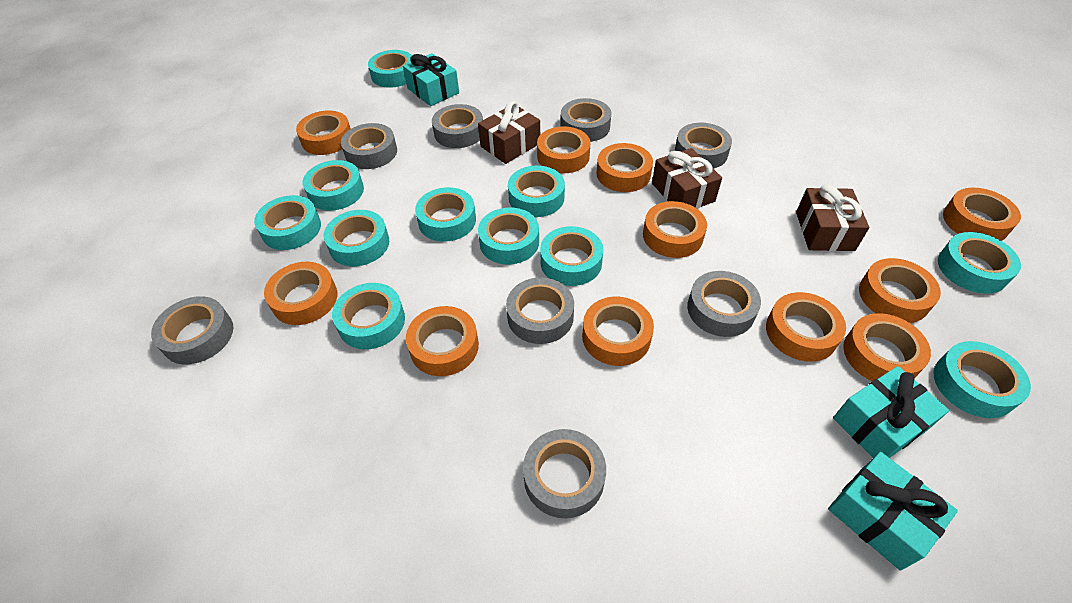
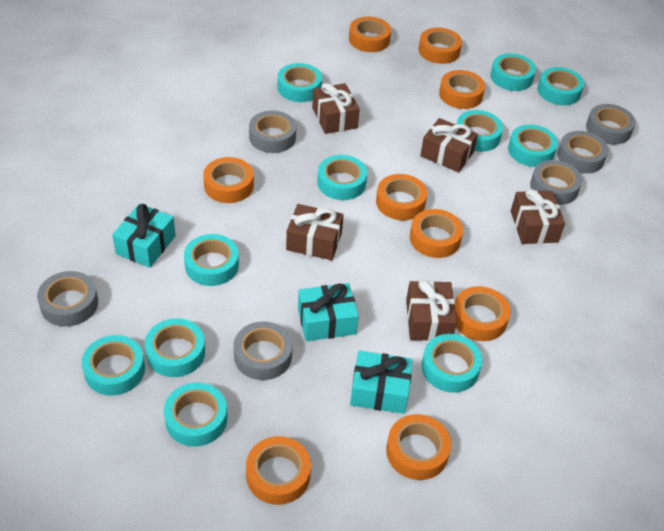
brown gift: [478,101,540,164] [652,148,722,209] [796,184,869,251] = 3 -> [286,204,344,260] [312,83,360,134] [406,280,457,341] [420,118,478,172] [511,189,565,244] = 5
grey tape: [151,296,233,364] [341,123,397,169] [432,104,483,148] [506,278,574,344] [523,429,606,518] [560,98,611,142] [675,123,732,169] [687,271,761,337] = 8 -> [37,271,98,327] [233,321,293,380] [249,111,296,153] [530,160,582,205] [557,131,608,174] [586,104,636,145] = 6
orange tape: [264,262,337,325] [296,110,351,155] [406,306,479,376] [537,126,591,174] [582,297,654,366] [597,143,653,192] [643,201,707,258] [766,292,846,362] [843,313,931,381] [859,258,941,323] [943,188,1021,241] = 11 -> [203,157,254,203] [246,436,311,505] [349,17,391,52] [376,174,427,220] [386,414,451,480] [410,209,463,258] [419,28,462,64] [439,70,485,109] [455,286,511,341] = 9

